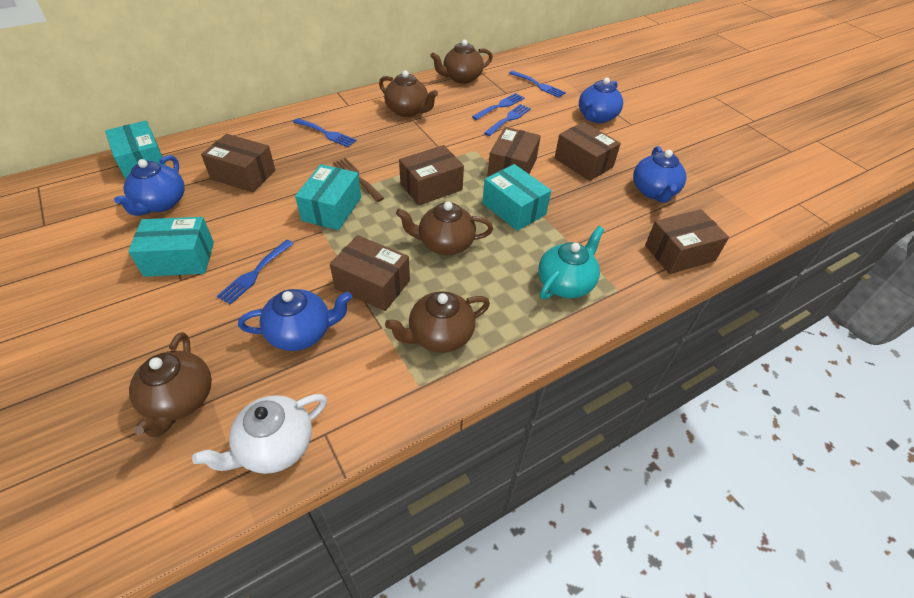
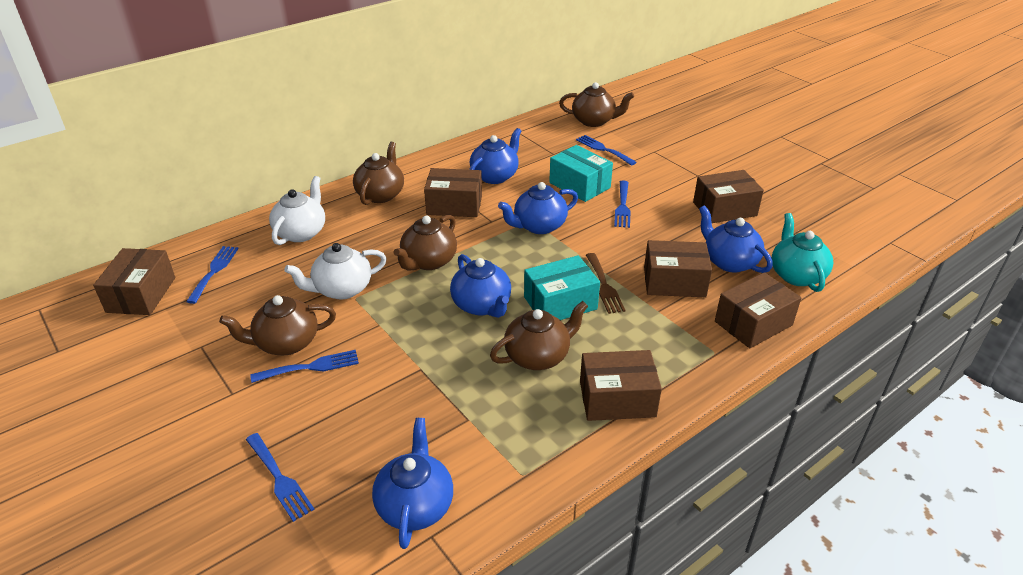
blue teapot: [114,155,185,216] [238,289,352,351] [579,77,623,123] [633,146,686,203] = 4 -> [372,418,453,549] [450,254,511,318] [469,128,521,184] [498,182,578,234] [699,205,773,273] = 5
turquoise box: [105,121,166,179] [128,217,214,277] [295,164,361,230] [482,164,551,231] = 4 -> [524,255,600,320] [549,145,613,202] = 2
white teapot: [192,394,327,474] = 1 -> [269,176,325,245] [284,243,387,300] = 2

